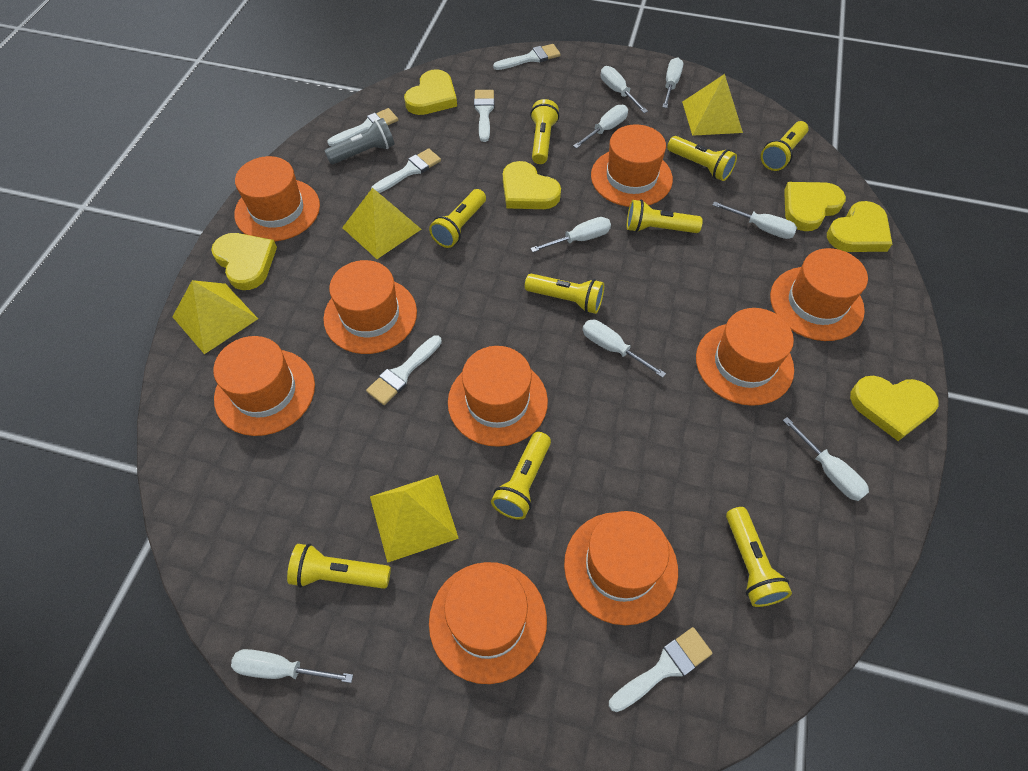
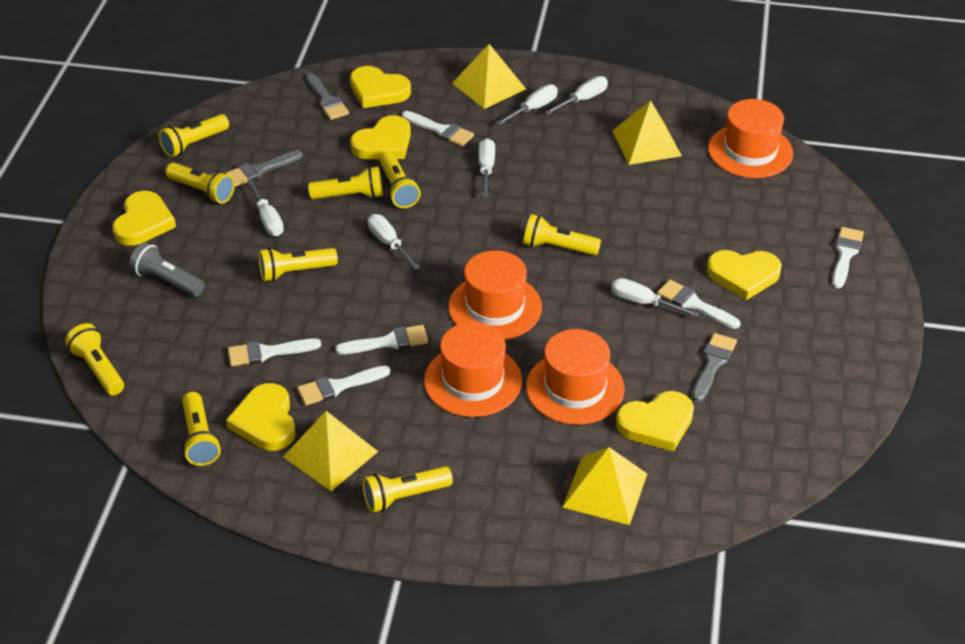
grey brush: none = 0 -> [226,150,303,187] [306,73,349,120] [692,333,737,402] = 3
orange hat: [213,336,315,436] [234,156,320,241] [323,260,417,354] [429,562,547,684] [448,346,548,447] [564,511,678,625] [591,124,673,207] [696,308,794,406] [770,248,868,341] = 9 -> [424,322,522,417] [448,250,542,340] [526,329,625,425] [708,99,793,178] = 4
white screwdriver: [231,649,353,683] [530,217,611,252] [573,105,628,149] [583,320,666,378] [601,66,648,113] [663,57,683,108] [713,201,797,239] [783,417,869,501] = 8 -> [247,179,284,236] [368,214,420,270] [479,138,495,197] [496,84,558,125] [545,76,608,115] [611,278,699,317] = 6

